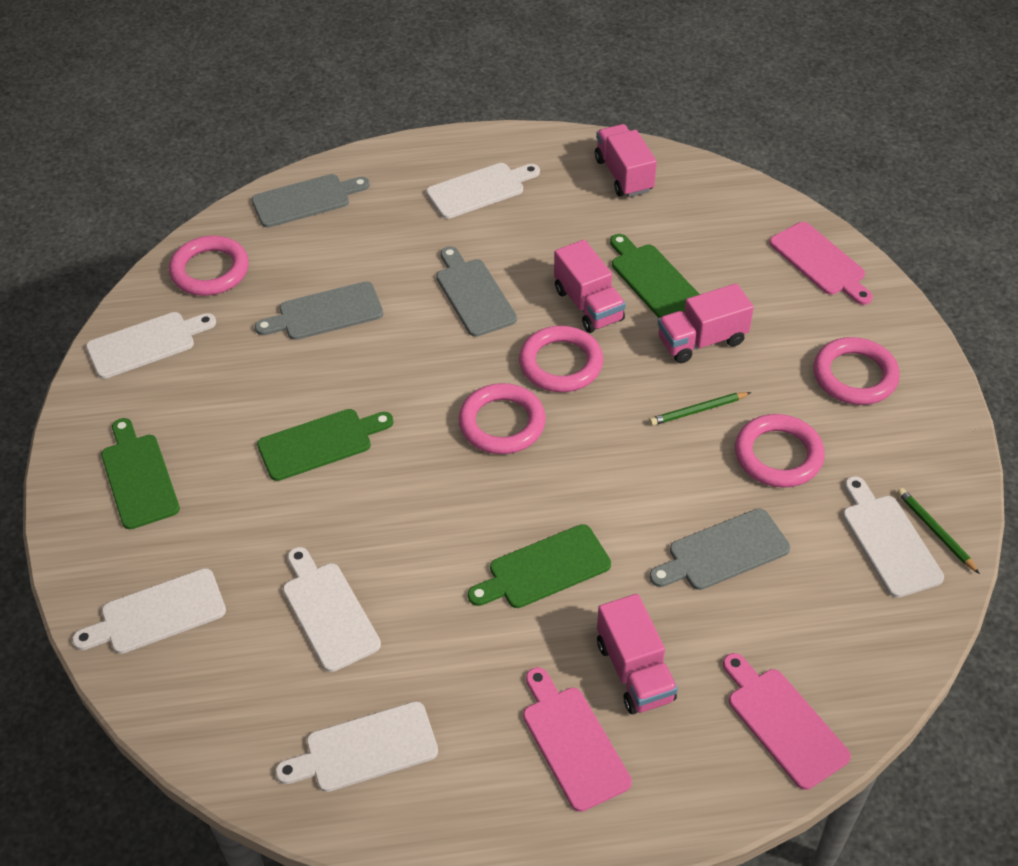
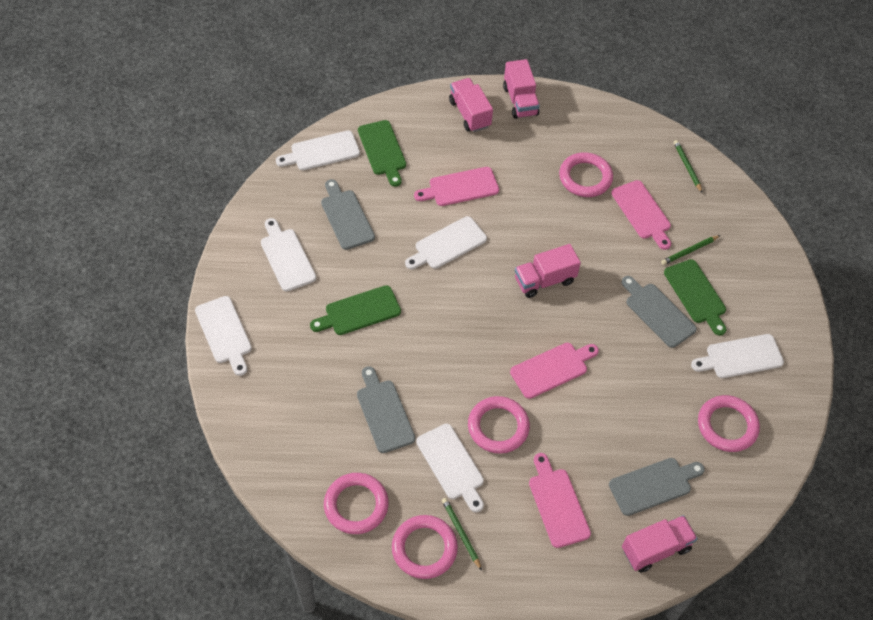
green cutting board: [101,418,180,529] [257,409,394,481] [468,524,611,608] [610,234,700,318] = 4 -> [310,285,401,335] [358,120,406,187] [664,259,726,336] = 3
green pencil: [649,392,751,426] [897,488,980,574] = 2 -> [442,498,482,571] [661,235,720,265] [674,140,702,192] = 3
pink cutting board: [523,667,632,812] [723,653,851,790] [769,222,873,305] = 3 -> [414,167,499,206] [510,343,599,399] [529,453,591,548] [611,180,671,250] = 4

